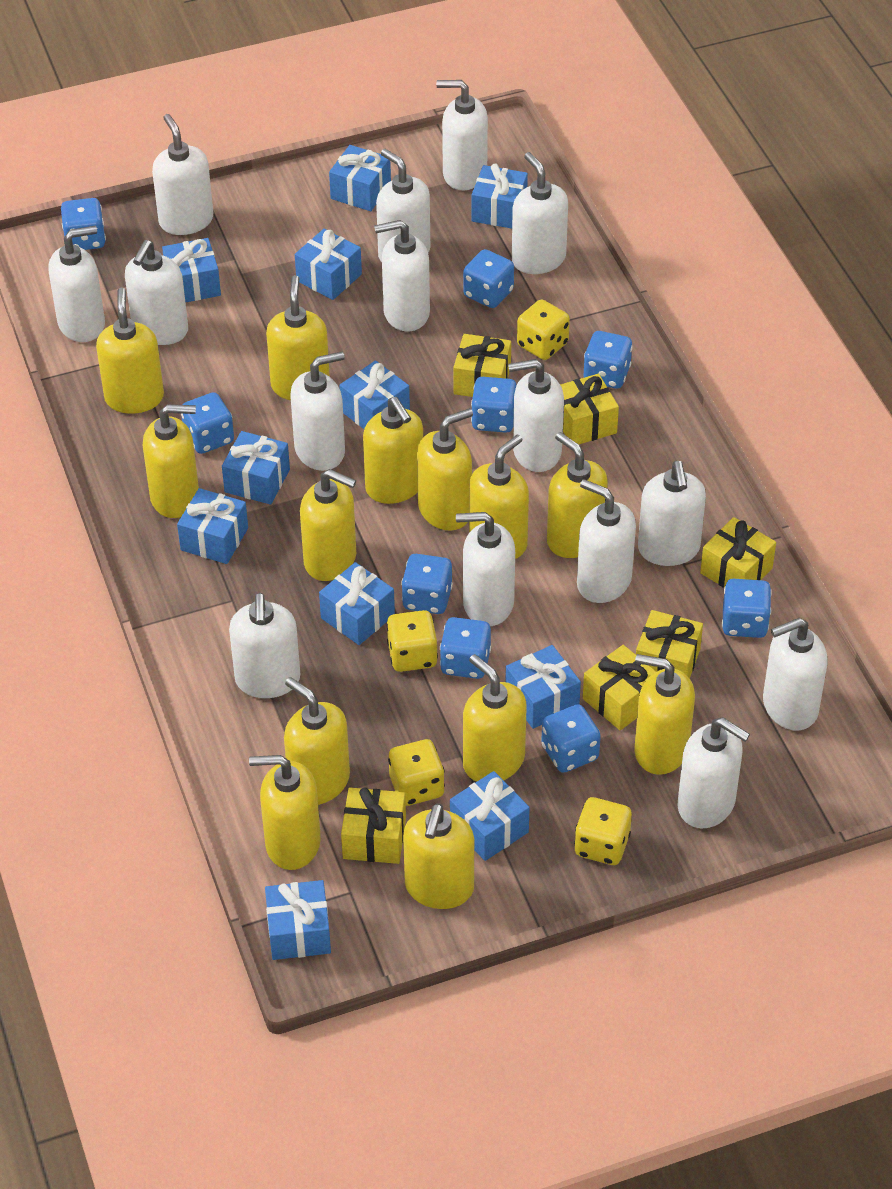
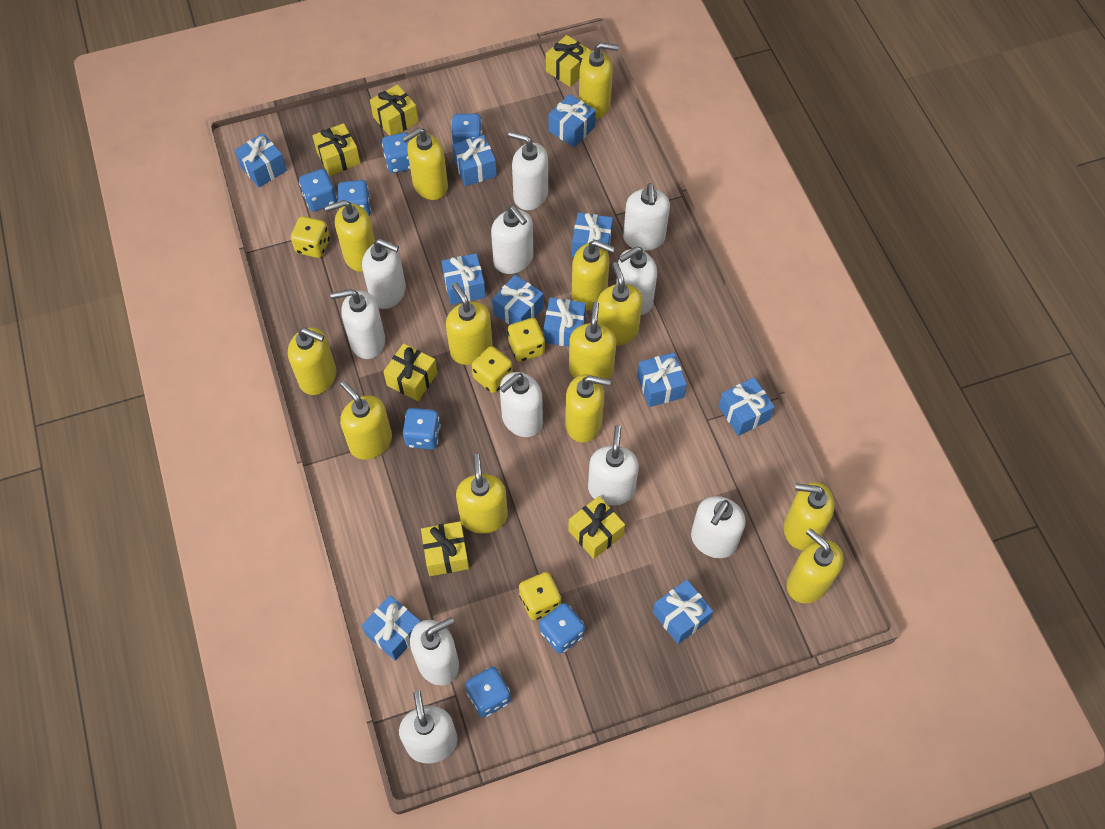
blue dice: [61,198,106,250] [181,392,234,454] [401,554,453,614] [440,617,491,679] [463,249,514,308] [471,377,517,433] [541,704,601,773] [584,331,633,389] [722,579,772,638] = 9 -> [299,169,337,212] [338,180,371,216] [382,132,410,173] [403,408,441,450] [452,114,482,144] [465,667,511,717] [540,603,585,654] = 7
white soap dispenser: [48,226,105,342] [125,240,188,345] [152,114,213,235] [229,593,300,698] [290,352,345,471] [374,220,430,331] [376,149,430,262] [436,80,488,190] [456,512,515,626] [508,359,564,472] [512,152,568,274] [577,479,636,603] [638,461,706,566] [677,717,750,828] [763,618,827,731] = 15 -> [330,289,385,359] [362,239,406,309] [399,690,458,763] [410,617,459,686] [491,206,533,274] [500,372,543,437] [508,132,548,210] [588,425,639,506] [616,246,657,315] [623,183,670,251] [691,496,746,558] = 11

